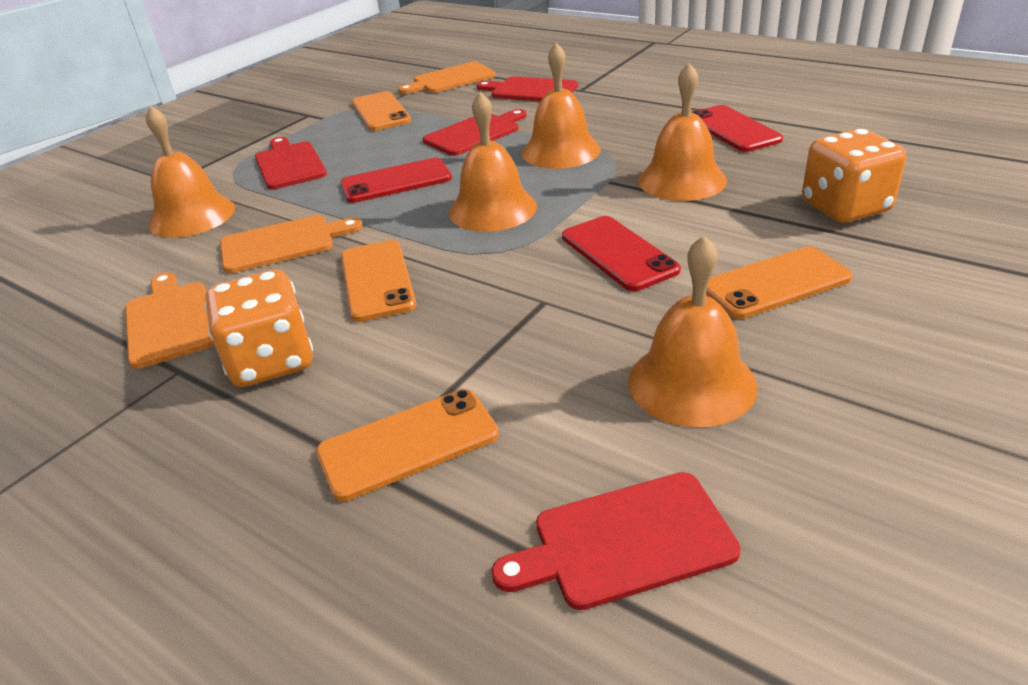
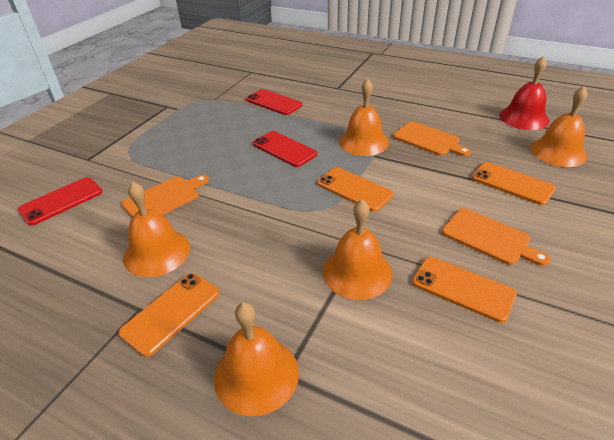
orange dice: [205,270,313,387] [802,129,906,223] = 2 -> none = 0
red bell: none = 0 -> [499,56,549,130] = 1
red cutting board: [255,137,327,189] [423,109,527,156] [477,76,578,101] [492,472,741,610] = 4 -> none = 0

